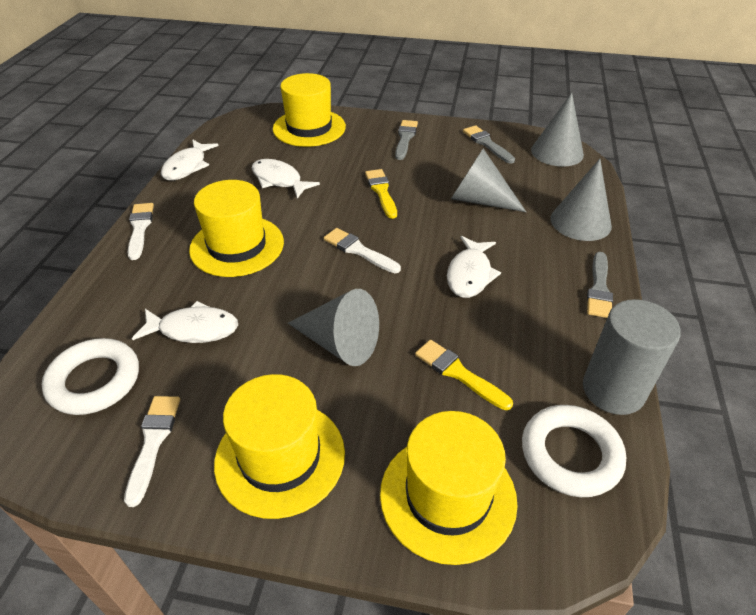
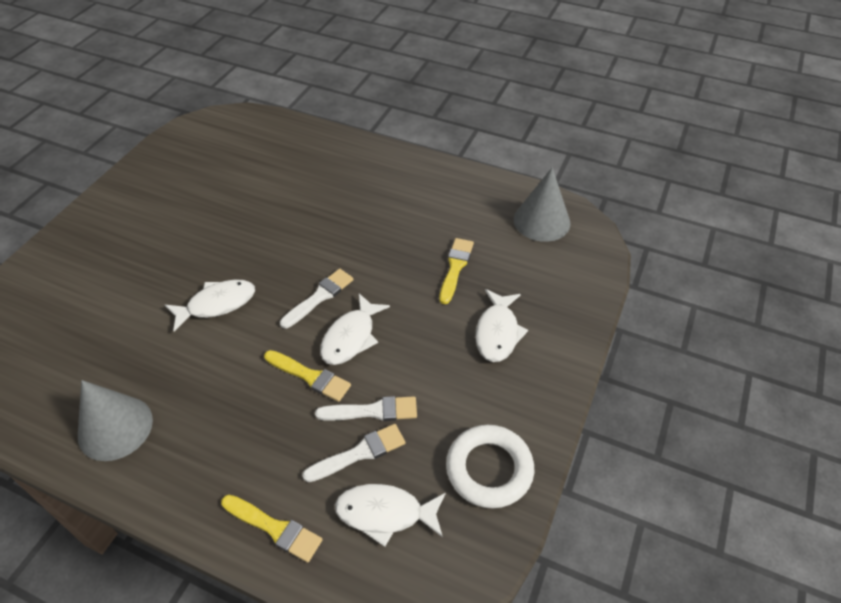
grey brush: [395,120,418,160] [463,125,515,164] [587,252,613,318] = 3 -> none = 0
grey cone: [288,289,379,366] [451,149,526,212] [531,92,584,167] [551,159,612,241] = 4 -> [78,380,153,461] [514,167,571,242] = 2
grey cylinder: [583,299,681,415] = 1 -> none = 0
white ring: [42,338,139,415] [522,405,626,497] = 2 -> [446,425,534,508] = 1
yellow brush: [365,169,397,219] [415,340,513,410] = 2 -> [221,495,322,563] [264,350,351,402] [439,238,474,304] = 3
yellow hat: [189,180,284,277] [214,374,345,519] [273,73,346,147] [380,411,518,565] = 4 -> none = 0

